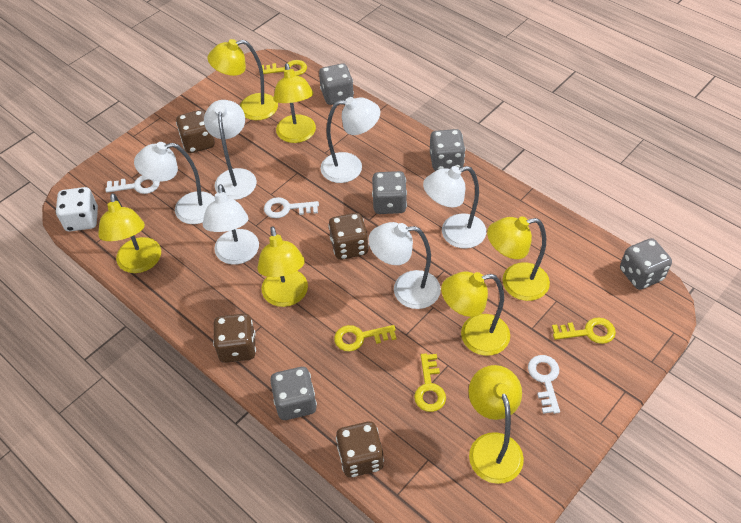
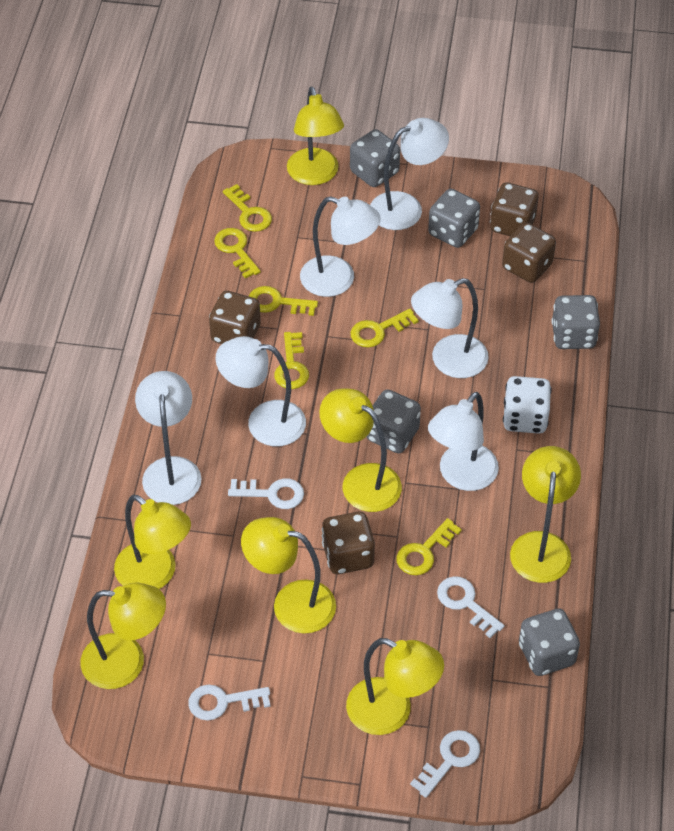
white key: [106,176,160,194] [264,197,319,218] [528,355,560,414] = 3 -> [188,685,271,721] [228,478,304,509] [410,730,480,798] [437,576,505,638] = 4
yellow key: [262,60,307,76] [334,325,396,351] [414,353,446,412] [552,317,616,344] = 4 -> [214,228,261,278] [223,184,272,232] [249,286,318,316] [274,332,309,389] [350,309,419,348] [396,518,462,575] = 6

